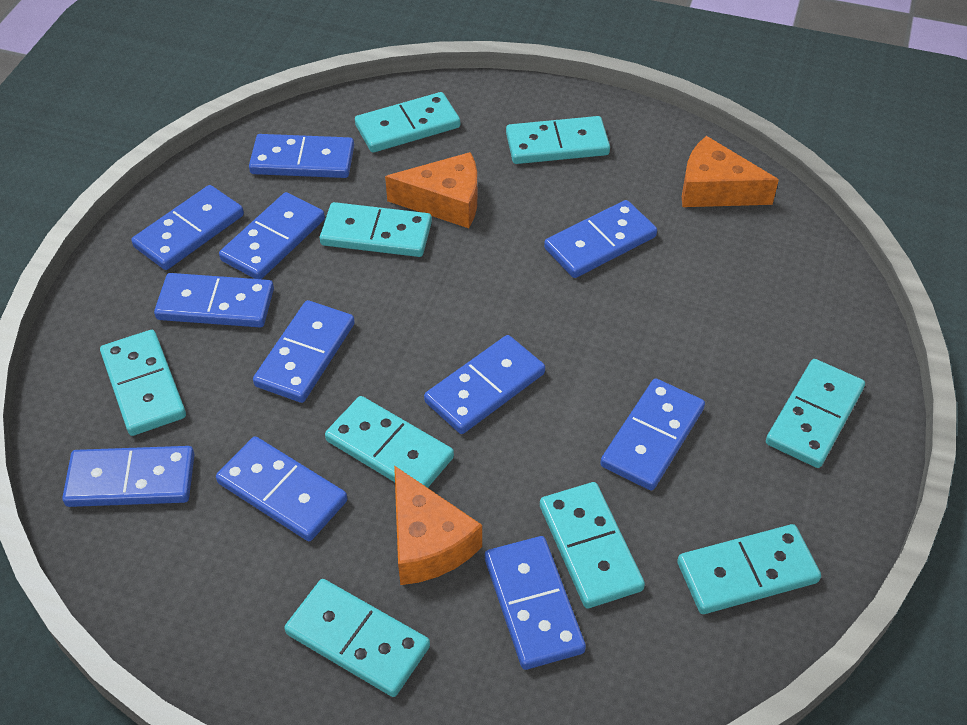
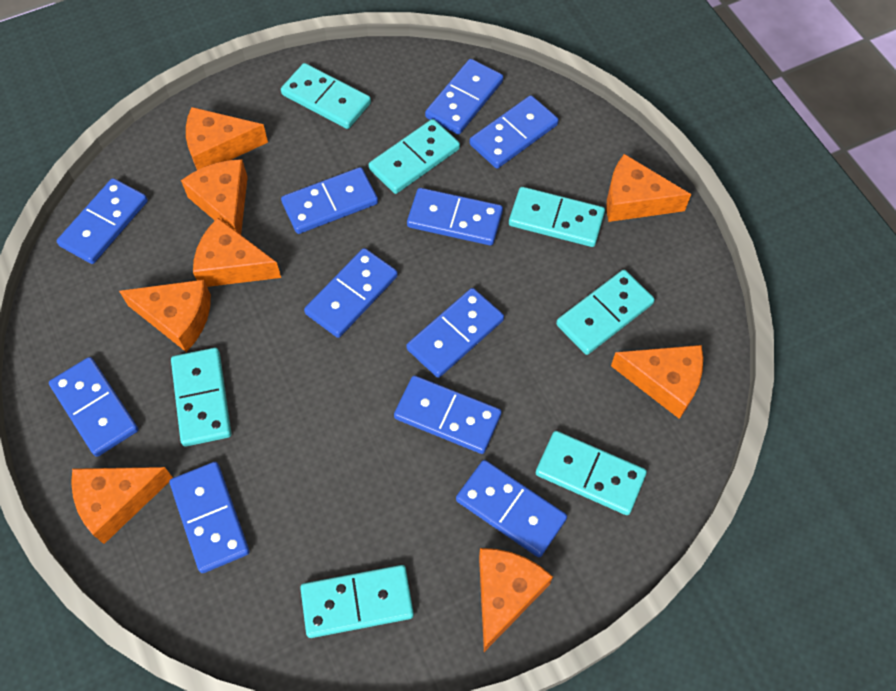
orange cheese: [385,152,477,228] [394,465,482,585] [682,136,779,207] = 3 -> [71,467,173,544] [119,280,211,352] [181,159,248,235] [186,107,268,170] [193,218,281,287] [479,548,553,652] [606,154,691,222] [611,345,703,419] = 8
turquoise domino: [100,330,186,436] [284,579,430,697] [320,202,432,257] [325,396,454,488] [355,92,460,153] [506,116,610,164] [540,482,645,608] [677,524,821,614] [766,359,865,468] = 9 -> [171,348,231,447] [281,63,371,129] [300,565,414,638] [369,119,460,194] [509,187,605,247] [536,431,647,515] [556,270,655,355] = 7

